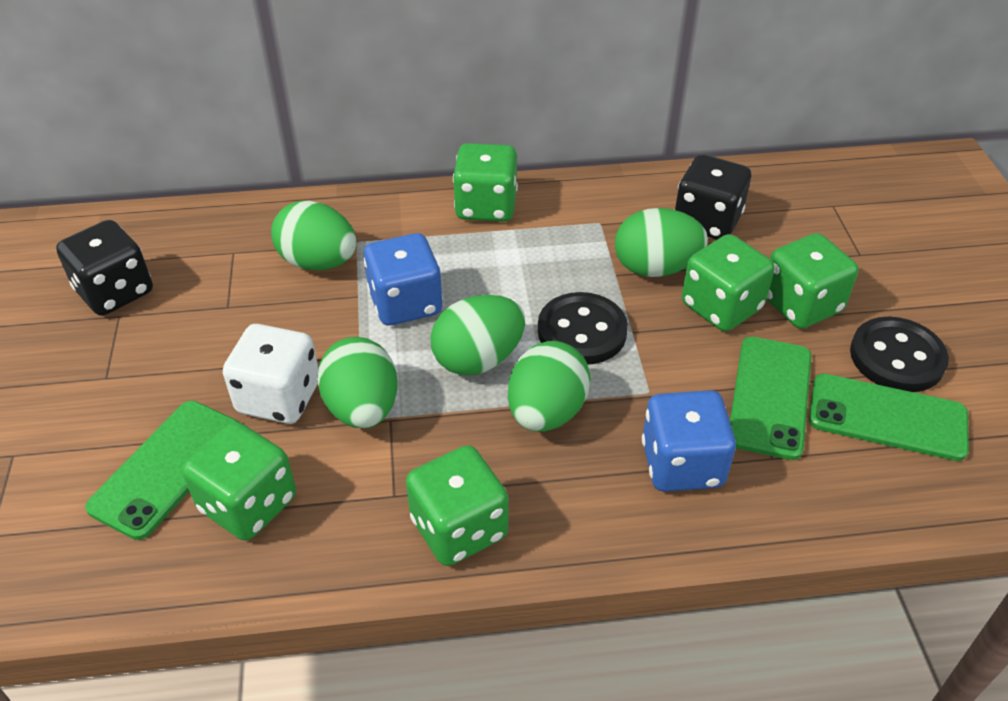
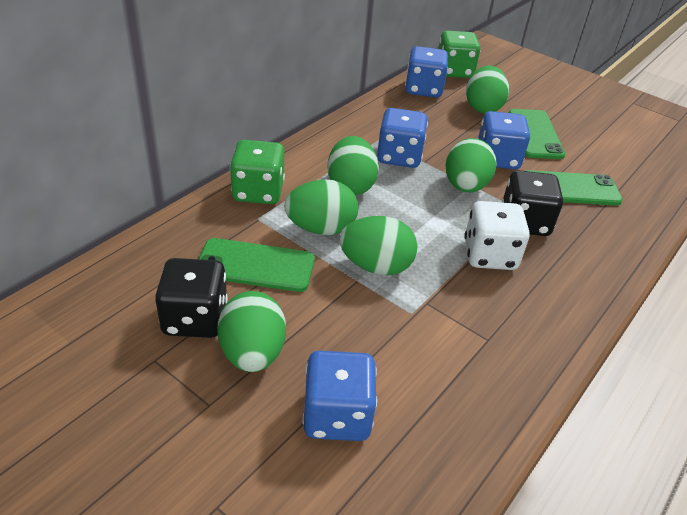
black button: [538,292,628,364] [850,317,949,392] = 2 -> none = 0
blue dice: [363,233,443,326] [642,390,736,492] = 2 -> [302,350,377,441] [377,108,428,168] [405,46,448,98] [478,111,530,169] = 4
green dice: [182,422,296,541] [406,445,509,566] [453,143,518,222] [682,234,775,331] [767,233,859,329] = 5 -> [230,140,285,204] [439,31,481,78] = 2
green egg: [271,201,357,270] [317,337,398,428] [431,295,525,375] [508,341,591,432] [615,208,708,277] = 5 -> [217,291,286,372] [284,179,358,235] [328,136,379,195] [340,216,418,275] [445,138,497,192] [466,66,509,114] = 6

